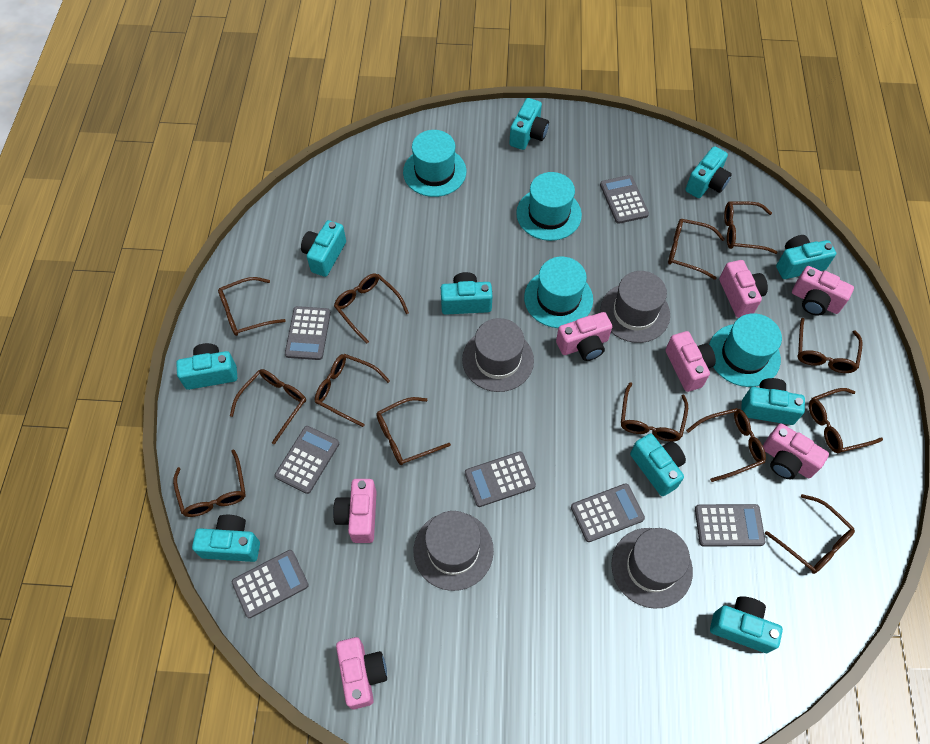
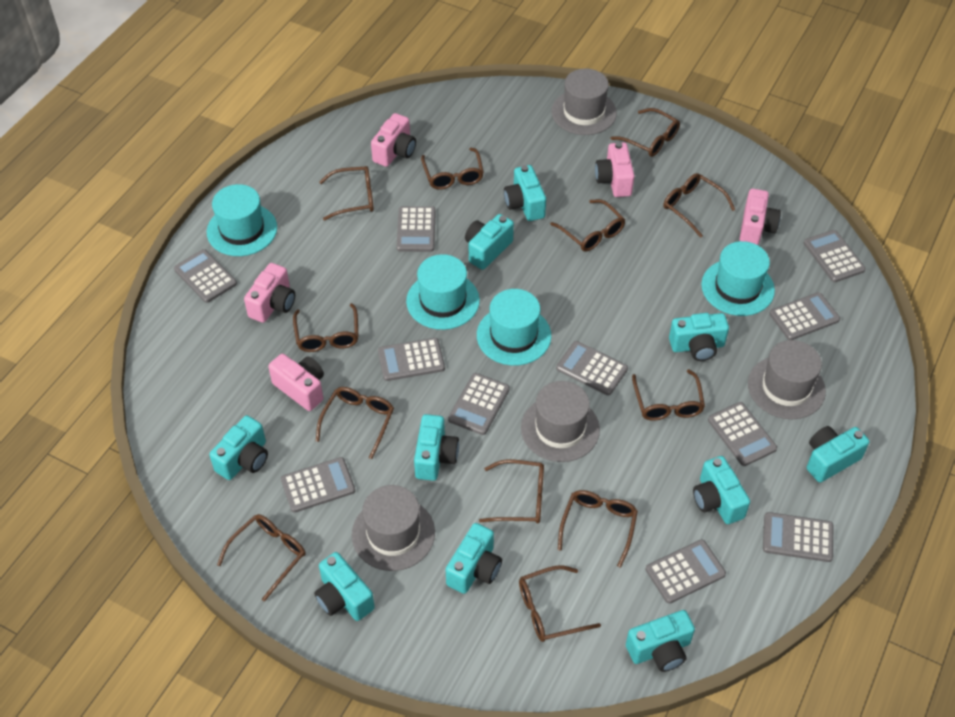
brown glasses: [173,449,246,517] [218,277,286,336] [230,369,306,445] [315,354,390,427] [334,273,409,344] [376,397,451,465] [621,382,688,442] [668,219,725,280] [686,408,766,482] [724,202,778,254] [765,494,855,574] [797,318,862,373] [809,388,883,453] = 13 -> [217,514,305,602] [293,303,359,352] [316,387,394,459] [319,166,374,221] [421,148,484,190] [479,460,544,524] [519,566,601,642] [550,199,625,252] [558,490,638,568] [610,108,680,157] [632,369,705,421] [663,173,735,238] = 12
grey calculator: [232,550,309,618] [275,426,339,494] [285,306,331,360] [465,452,536,507] [571,483,645,542] [600,175,649,224] [695,504,765,547] = 7 -> [174,249,237,303] [281,457,355,513] [378,338,445,381] [396,206,436,252] [448,373,510,435] [556,341,628,396] [646,540,726,604] [708,402,777,466] [763,512,833,562] [769,292,840,340] [804,230,866,282] = 11
pink camera: [333,479,377,543] [336,637,387,710] [556,312,612,361] [665,331,716,392] [719,260,768,318] [763,423,829,479] [792,266,854,316] = 7 -> [244,263,295,323] [268,354,324,411] [371,113,416,167] [595,142,635,197] [740,189,781,245] = 5

